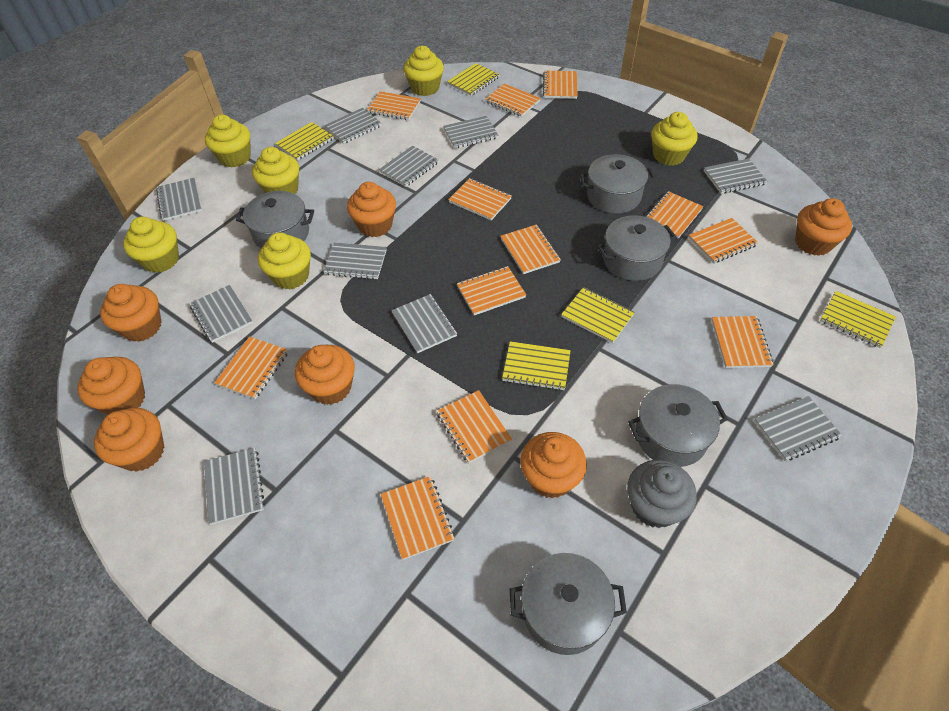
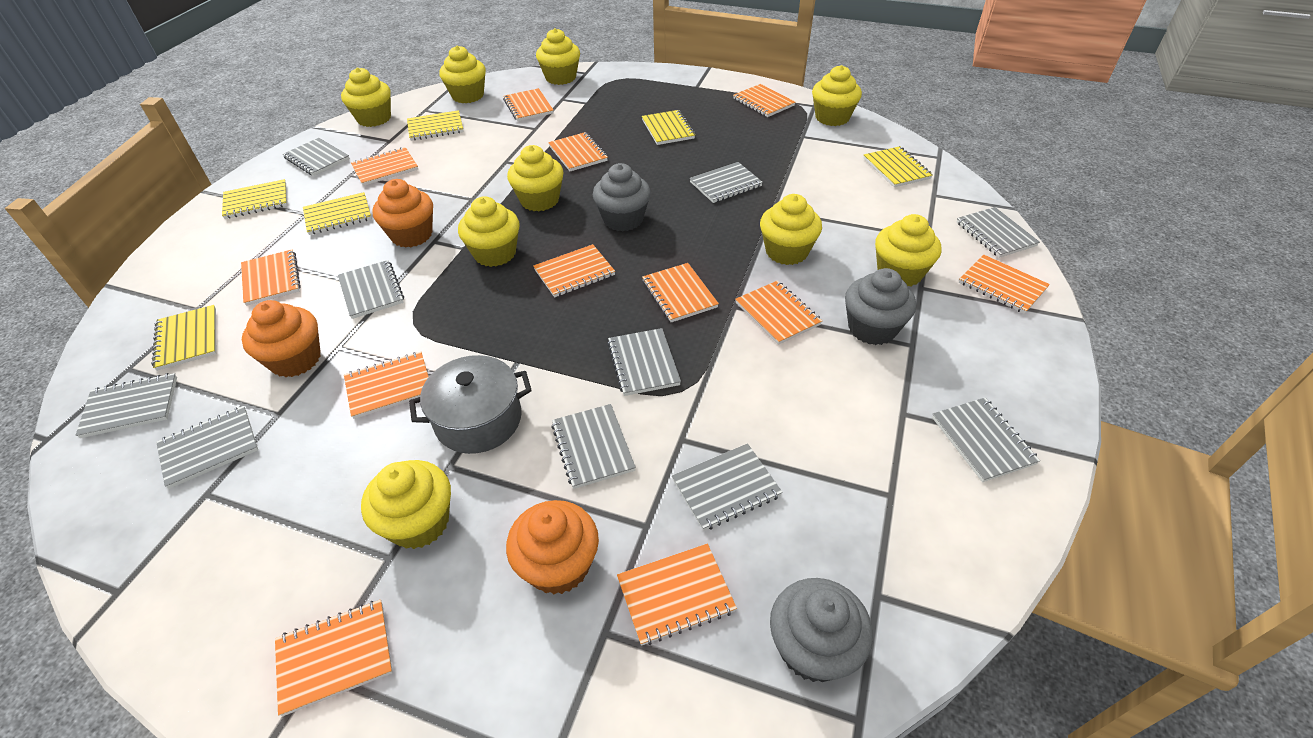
grey cupcake: [627,460,697,528] = 1 -> [593,163,651,232] [770,578,873,682] [845,268,916,345] = 3
grey pot: [236,191,314,249] [510,553,627,655] [580,154,655,214] [597,215,676,281] [628,384,728,467] = 5 -> [409,355,532,454] = 1
orange cupcake: [77,357,145,415] [94,408,164,472] [100,284,162,342] [295,345,355,405] [347,182,396,237] [520,432,587,498] [795,198,852,256] = 7 -> [242,300,321,377] [372,179,433,248] [506,500,599,595] = 3
yellow cupcake: [123,217,179,273] [205,115,251,167] [252,147,299,194] [258,232,311,289] [403,46,444,96] [651,112,697,166] = 6 -> [341,67,391,127] [361,460,451,549] [439,46,486,103] [458,196,519,267] [507,145,564,211] [536,28,580,85] [760,194,822,265] [812,65,862,126] [875,214,942,287] = 9
yellow notebook: [275,122,334,160] [447,63,500,96] [502,341,571,391] [561,287,635,343] [820,291,896,348] = 5 -> [151,305,216,371] [222,179,287,219] [303,192,372,235] [407,110,463,141] [642,110,695,145] [863,146,933,187] = 6

